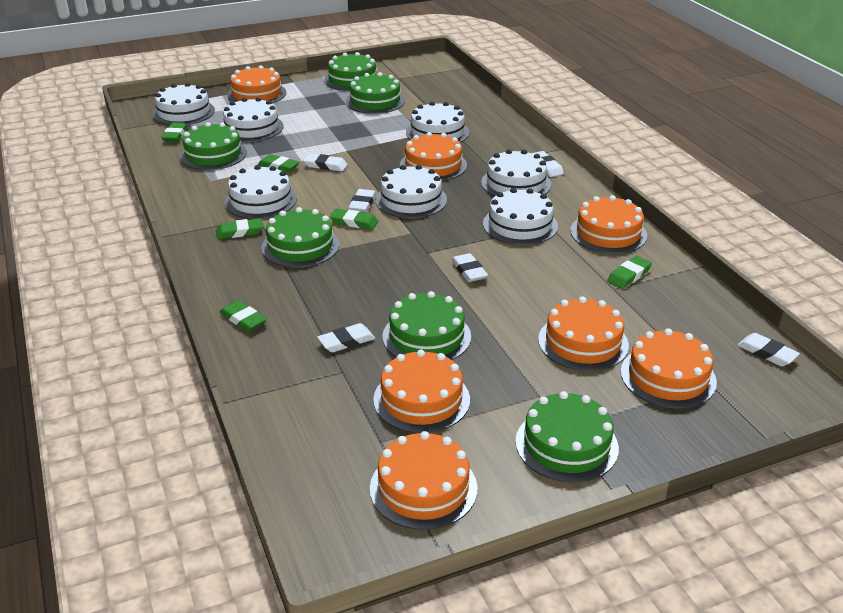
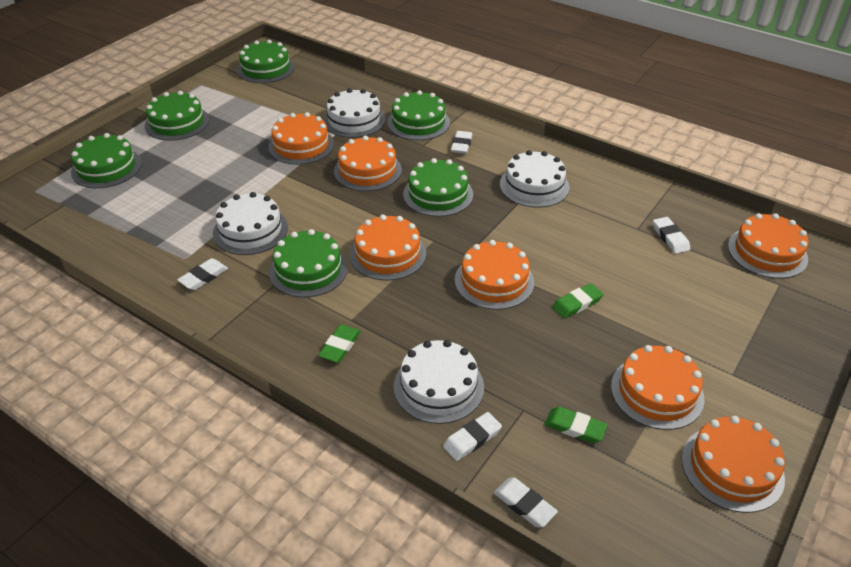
green eraser: [161,123,188,142] [216,218,263,239] [220,300,267,331] [258,154,299,173] [330,208,378,230] [607,256,652,289] = 6 -> [318,324,361,363] [544,407,608,443] [552,283,603,319] = 3
white cake: [152,83,215,125] [223,97,283,142] [224,165,297,219] [375,165,447,218] [406,101,469,143] [481,149,551,196] [483,188,558,245] = 7 -> [213,192,288,255] [323,88,386,138] [394,340,484,424] [500,150,569,208] = 4
white eraser: [303,154,347,171] [317,323,375,353] [348,189,376,213] [451,253,488,282] [532,151,564,177] [737,333,800,366] = 6 -> [177,258,228,290] [443,412,502,461] [451,131,473,154] [494,477,558,527] [653,217,690,254] = 5

